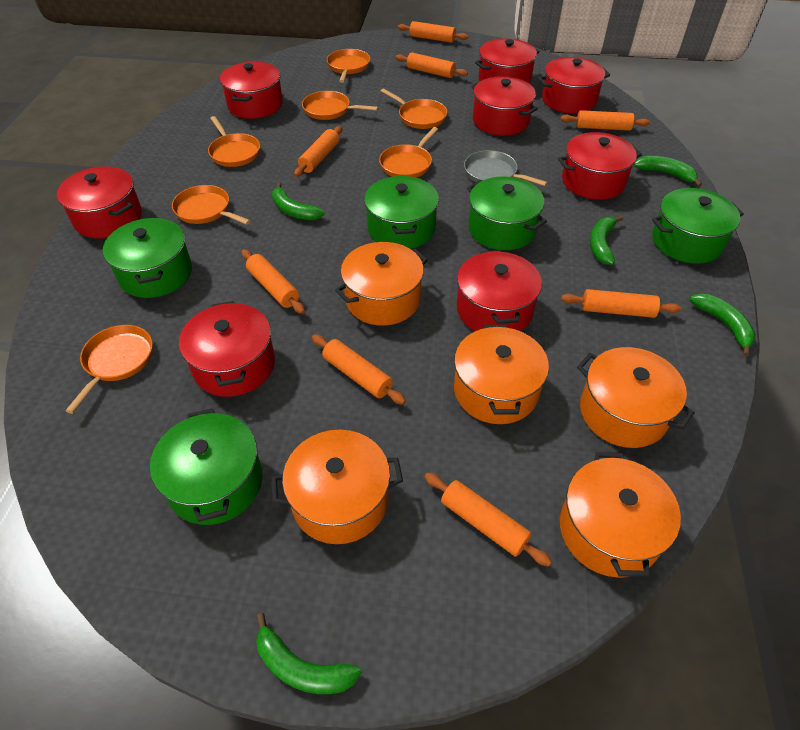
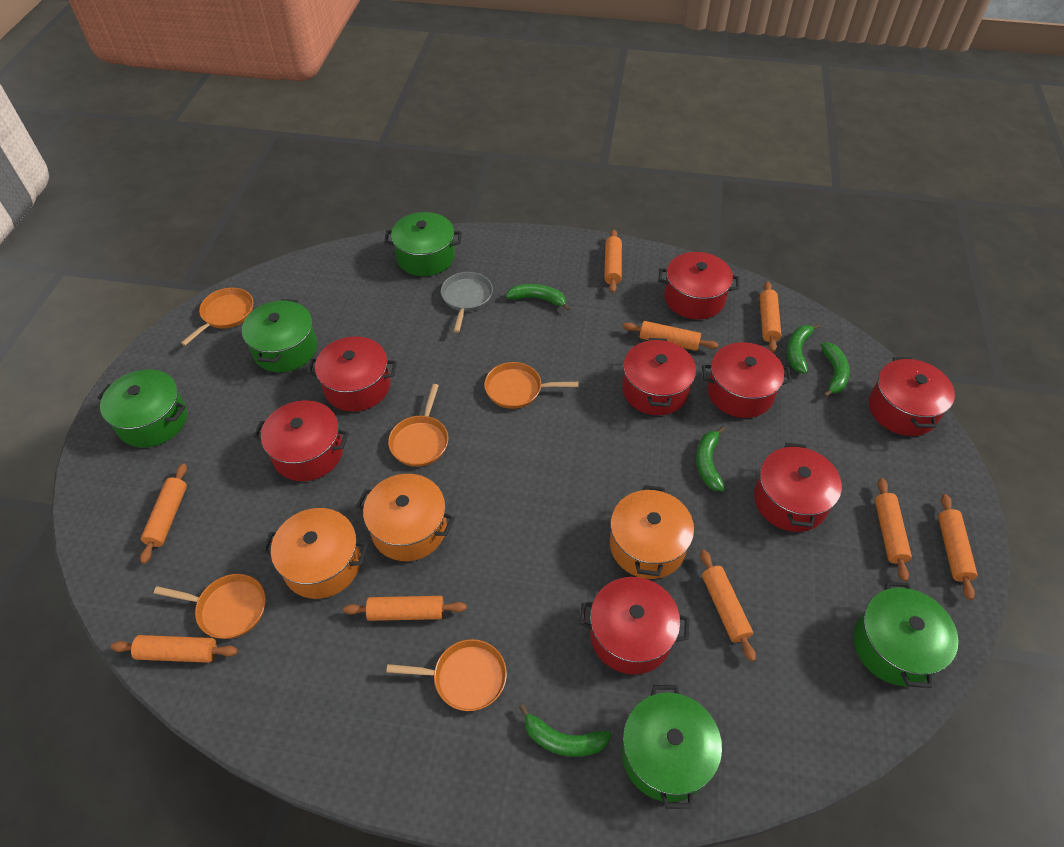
orange pan: [66,325,153,414] [172,185,251,225] [208,116,260,167] [302,91,378,120] [327,49,370,83] [379,127,438,178] [381,88,447,129] = 7 -> [154,574,266,639] [181,288,253,346] [386,639,507,711] [388,384,448,467] [485,362,579,409] = 5
orange pot: [271,430,403,544] [335,242,428,326] [454,325,549,424] [560,452,681,578] [577,347,695,448] = 5 -> [262,508,368,599] [356,474,455,561] [610,485,694,579] = 3
orange rolling pin: [242,249,305,314] [294,126,342,177] [312,334,406,405] [395,52,468,78] [398,21,468,43] [425,472,552,567] [560,110,650,131] [561,289,681,318] = 8 -> [111,635,238,663] [140,463,187,564] [343,596,466,621] [604,229,622,293] [623,321,719,351] [700,550,756,662] [760,281,781,352] [875,478,912,581] [938,494,977,600] = 9

